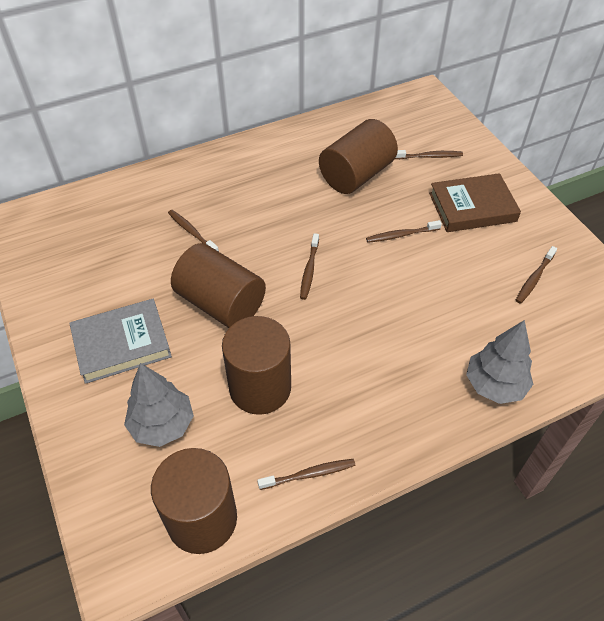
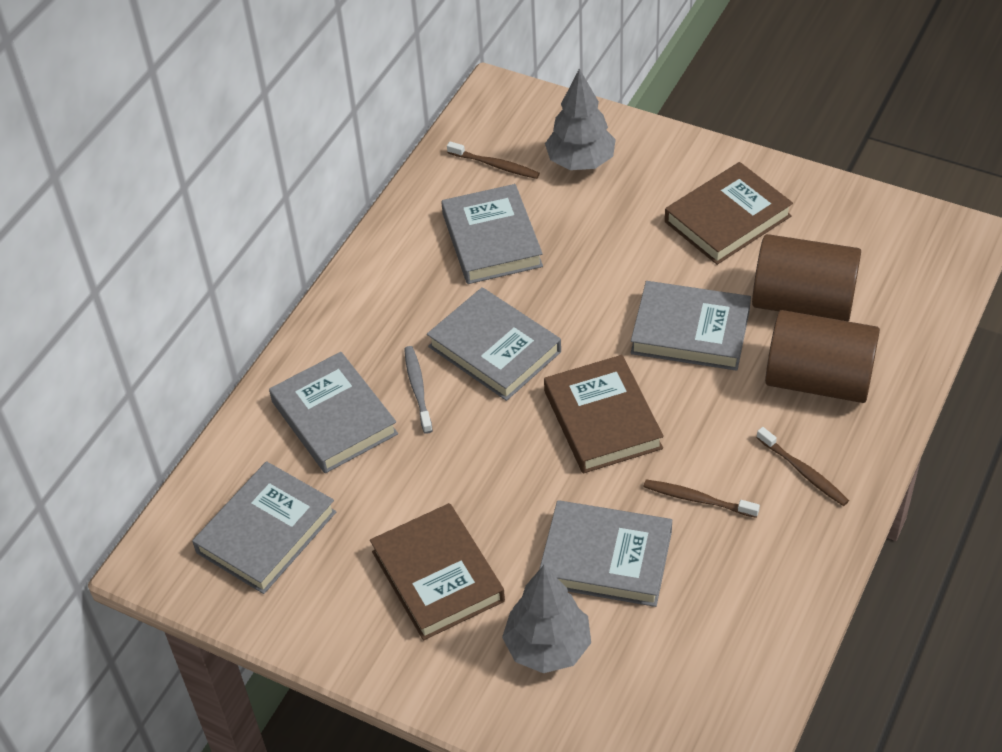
brown book: [429,173,521,232] = 1 -> [370,503,505,640] [544,355,664,473] [665,162,793,265] = 3
brown cylinder: [151,448,237,554] [171,243,266,328] [222,316,291,415] [319,119,398,194] = 4 -> [752,234,861,322] [765,310,880,403] = 2
brown toothbrush: [168,210,219,252] [257,459,355,490] [300,233,319,300] [366,220,442,243] [395,150,463,159] [516,246,557,304] = 6 -> [447,141,540,179] [643,480,760,518] [757,427,849,506] = 3
grey book: [69,299,172,384] = 1 -> [192,461,336,594] [269,352,398,473] [427,287,561,401] [441,184,543,284] [539,500,672,607] [631,281,751,371] = 6
grey toothbrush: none = 0 -> [404,346,433,434] = 1

